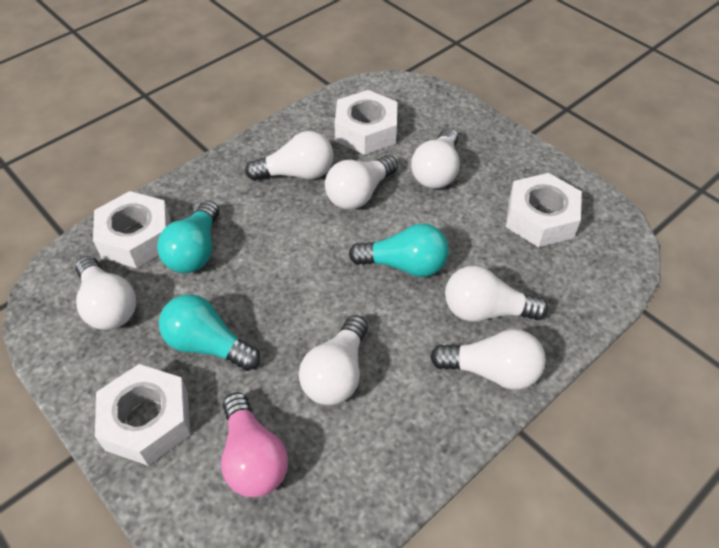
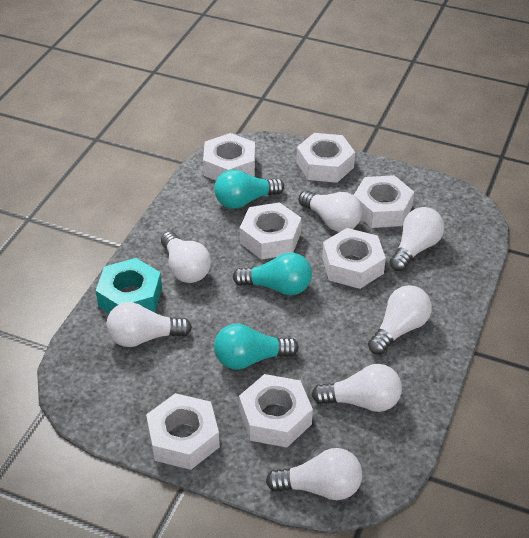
pink light bulb: [221,392,288,497] = 1 -> none = 0
turquoise nut: none = 0 -> [96,258,162,314] = 1
white nut: [93,191,171,268] [95,364,190,466] [335,90,397,155] [506,173,582,247] = 4 -> [146,393,220,470] [203,133,255,180] [239,374,313,448] [240,202,301,260] [296,133,355,183] [322,228,386,289] [354,175,414,228] = 7

